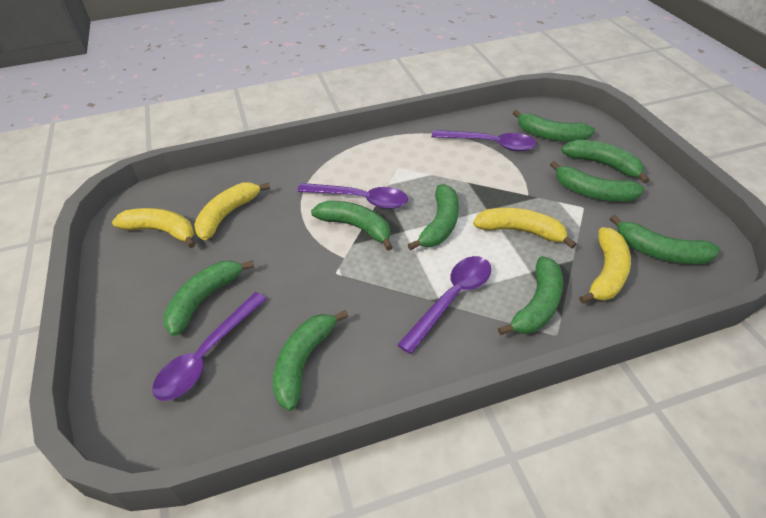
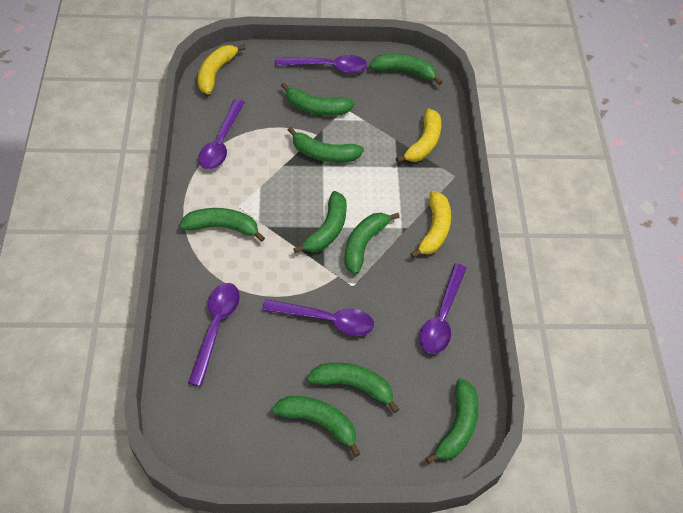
purple spoon: [152,292,267,401] [297,183,408,209] [397,256,491,354] [431,130,536,151] = 4 -> [188,283,240,387] [199,99,245,170] [262,299,374,336] [275,55,367,73] [419,263,467,354] = 5
yellow banana: [112,208,195,248] [194,182,270,240] [473,208,576,249] [579,227,631,304] = 4 -> [198,44,246,94] [396,108,441,163] [410,191,451,258] = 3

